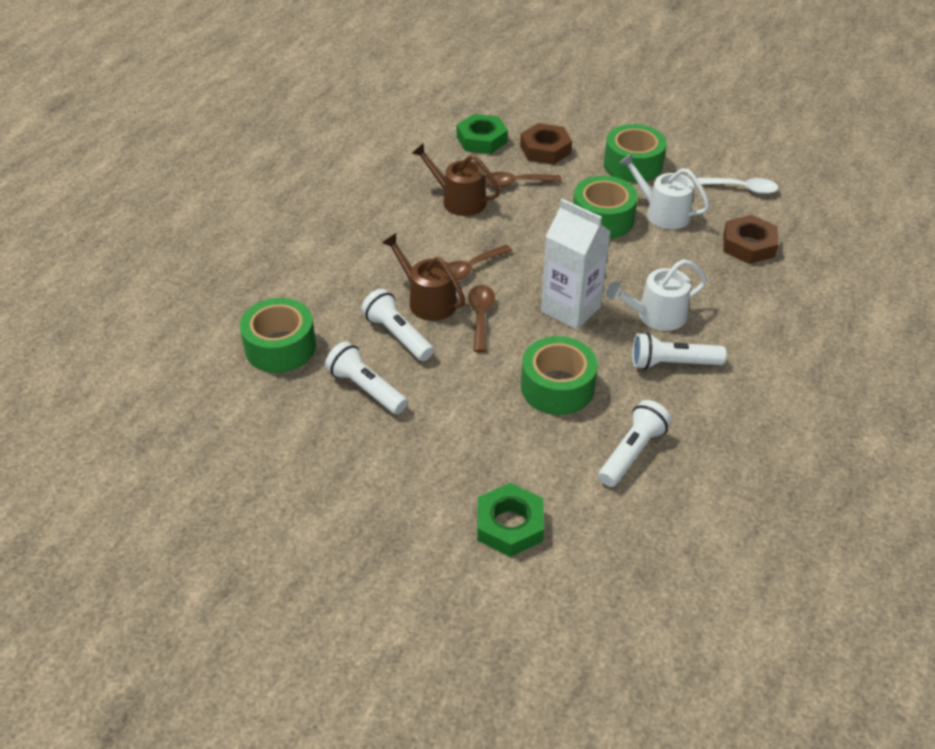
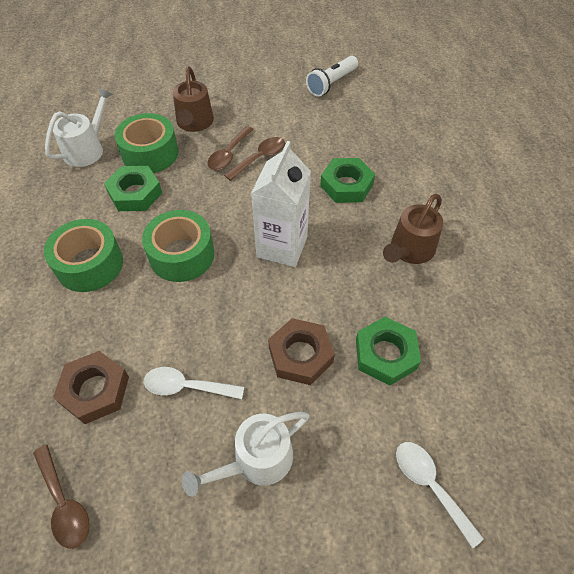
green nut: [457,114,508,154] [477,483,544,557] = 2 -> [104,166,162,211] [320,158,375,203] [356,317,421,386] = 3
green tape: [240,298,316,373] [521,336,598,415] [573,176,638,239] [604,124,667,183] = 4 -> [44,219,123,292] [115,113,178,173] [142,210,214,282] = 3
white flashlight: [325,341,408,414] [361,289,434,361] [598,400,671,487] [632,332,727,370] = 4 -> [306,56,358,97] = 1
white spoon: [698,178,779,194] = 1 -> [144,367,244,399] [396,442,484,548] = 2

